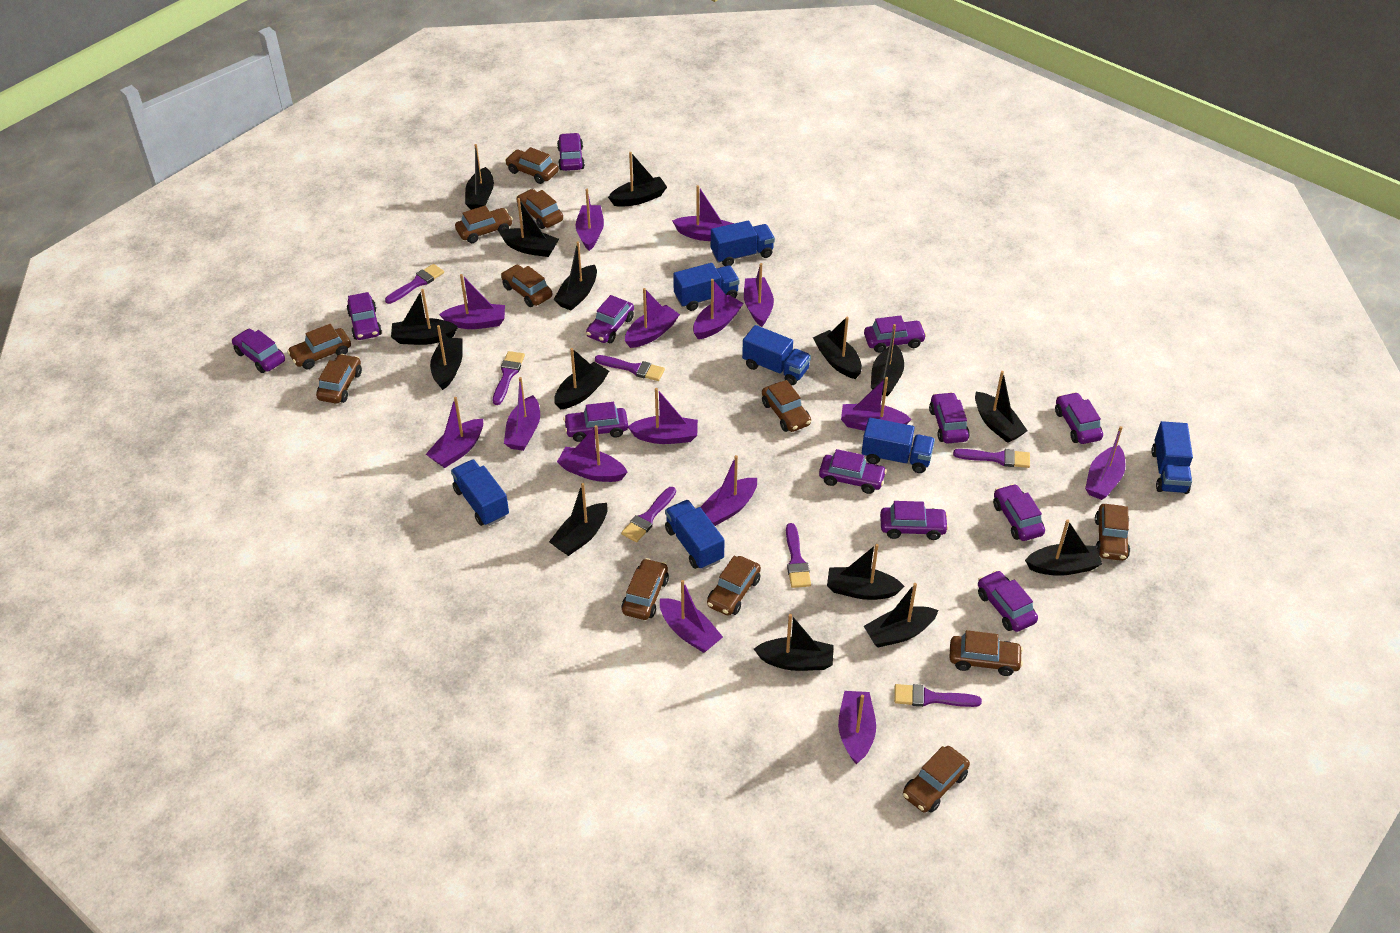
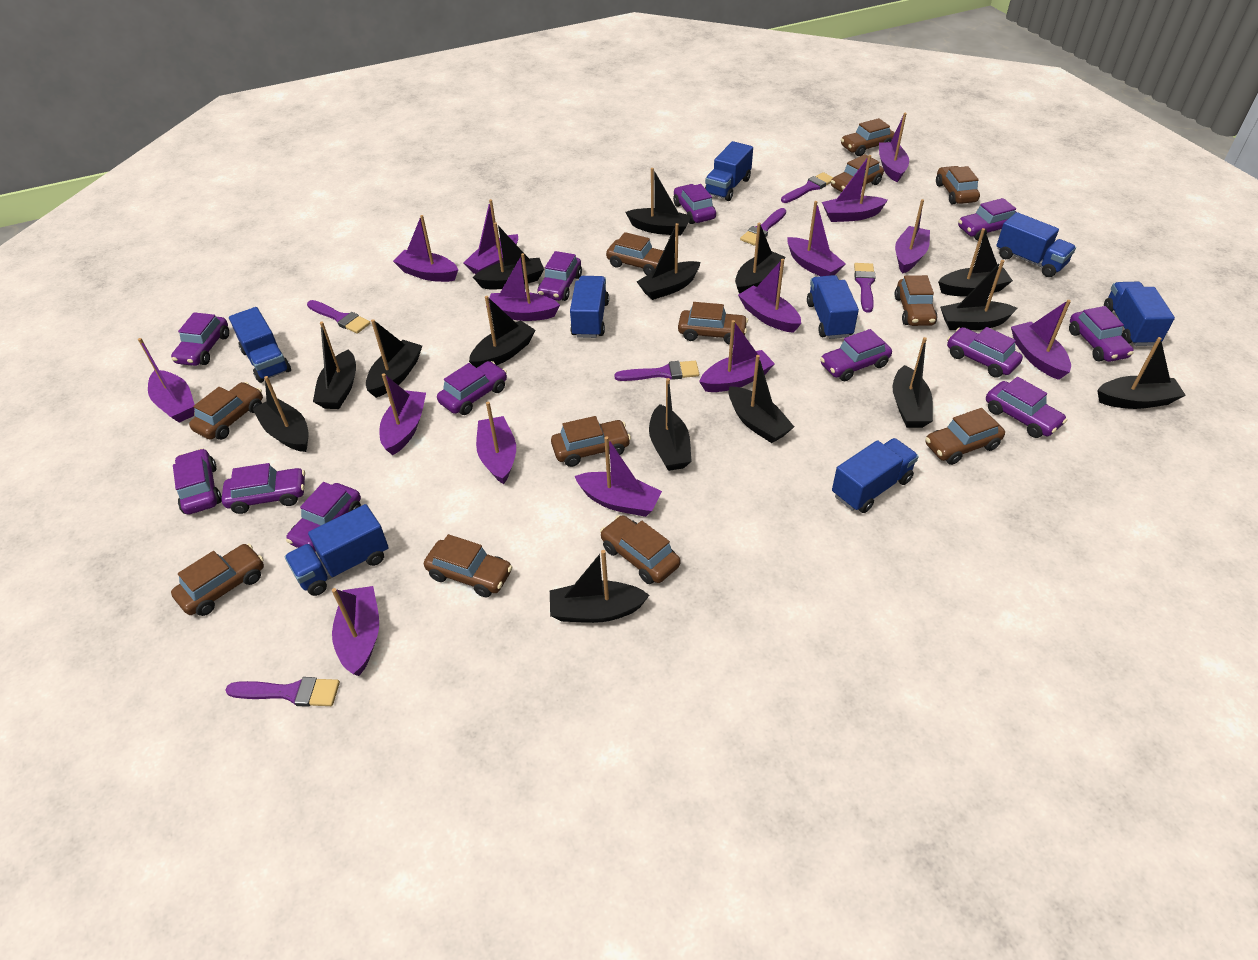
blue truck: [451,459,509,526] [665,500,725,570] [673,263,740,311] [711,221,775,266] [742,325,811,385] [862,418,935,473] [1151,421,1193,494] = 7 -> [229,307,291,383] [284,504,389,596] [570,276,609,338] [705,141,753,201] [807,275,859,339] [832,438,919,513] [996,212,1076,277] [1104,282,1175,346] = 8
purple brush: [385,264,444,304] [493,351,525,405] [595,355,665,381] [621,487,676,542] [786,523,811,588] [894,684,982,707] [953,449,1030,468] = 7 -> [225,677,340,707] [307,300,370,334] [614,361,699,381] [740,208,786,246] [781,172,833,203] [854,263,876,313] = 6

